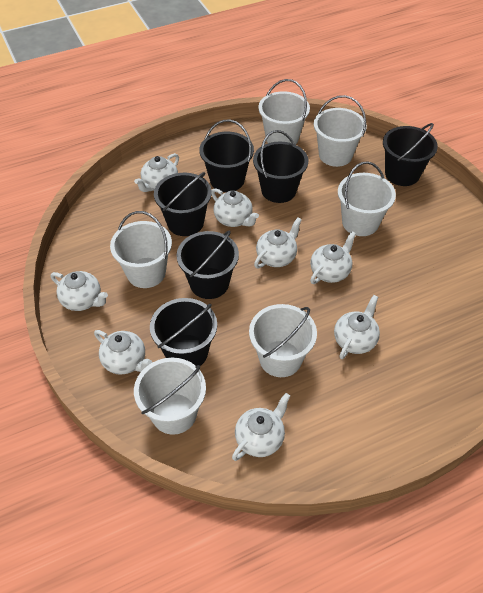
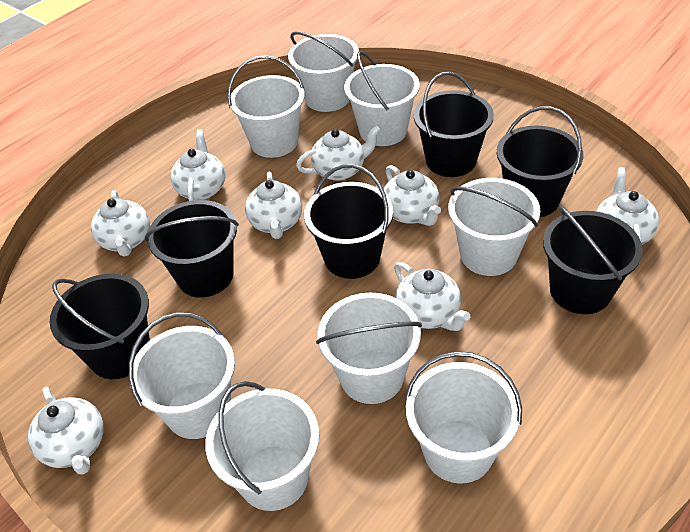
white bucket: [110,211,172,288] [134,357,206,435] [249,304,317,377] [258,79,310,145] [314,95,367,167] [338,161,396,236] = 6 -> [129,313,235,439] [205,381,319,511] [228,55,305,158] [288,31,359,112] [316,293,422,404] [344,51,420,146] [405,351,522,483] [448,178,540,276] = 8

